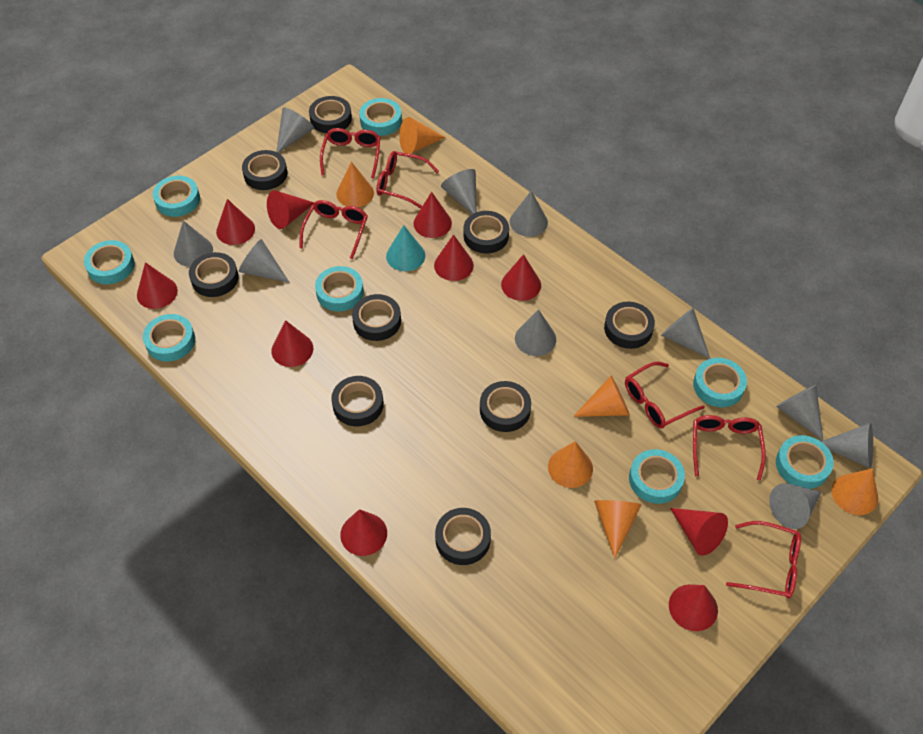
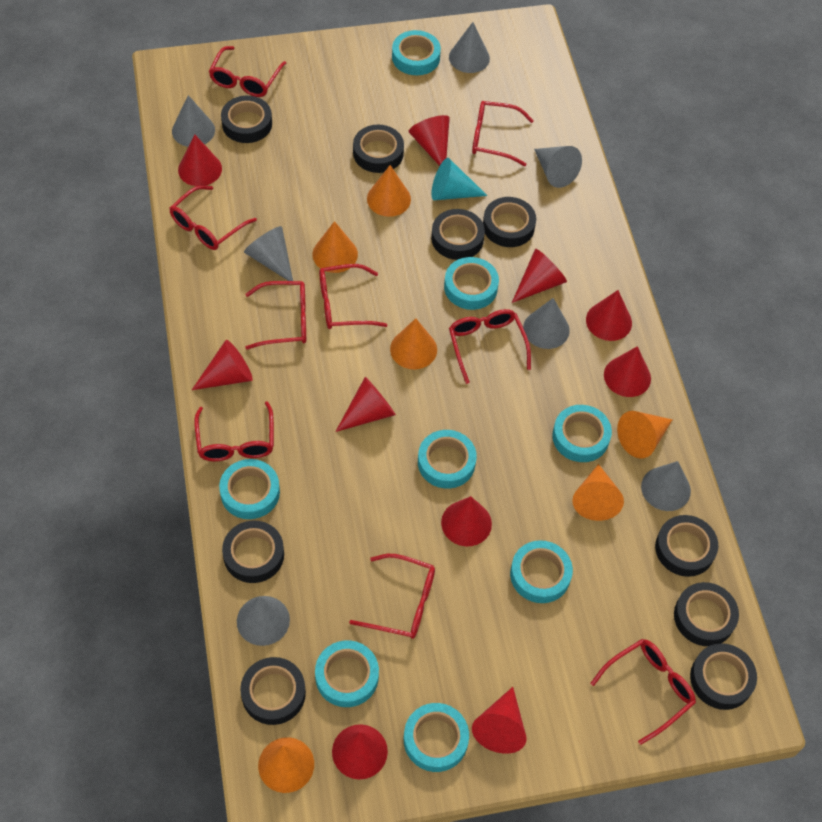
grey cone: [174,220,213,267] [239,239,290,283] [277,108,314,153] [441,169,477,214] [510,191,548,237] [515,309,556,356] [661,308,710,359] [769,483,822,529] [776,385,823,441] [821,423,873,468] = 10 -> [172,95,215,147] [237,596,290,646] [244,226,293,281] [449,22,490,73] [523,298,570,349] [534,146,582,188] [641,461,691,511] = 7
red glasses: [299,200,368,259] [320,128,380,179] [376,151,439,208] [625,362,705,429] [693,415,766,480] [726,521,801,599] = 6 -> [169,185,257,250] [194,401,274,461] [209,46,286,97] [245,281,306,350] [319,264,387,329] [349,554,435,639] [449,309,531,384] [472,101,534,166] [590,639,696,745] = 9

